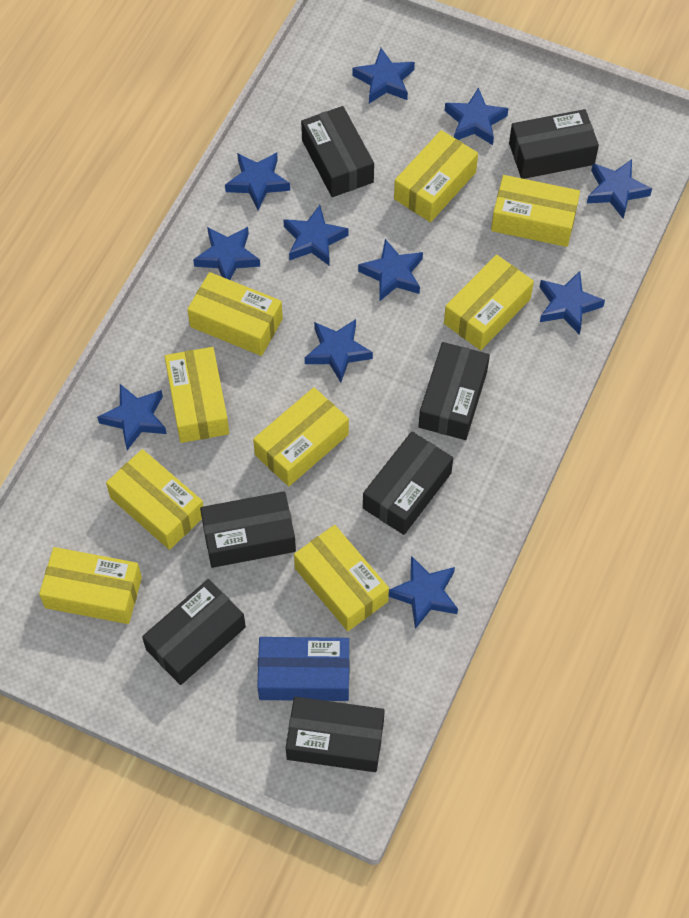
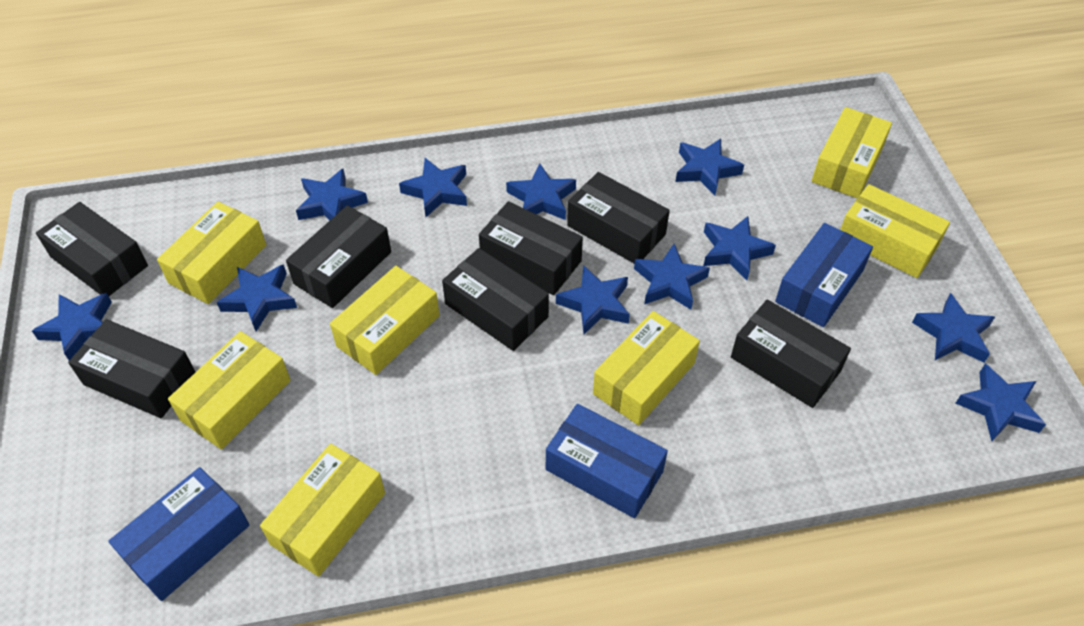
blue box: [257,637,349,701] = 1 -> [108,467,250,601] [546,404,668,518] [775,223,873,327] = 3
yellow box: [39,547,142,624] [106,449,203,550] [164,347,229,443] [187,272,283,356] [253,387,349,486] [294,525,389,631] [394,130,478,222] [444,255,534,350] [491,175,580,247] = 9 -> [157,202,266,304] [168,331,291,449] [260,444,385,577] [330,266,440,375] [593,311,700,426] [812,107,892,198] [840,184,950,278] = 7

